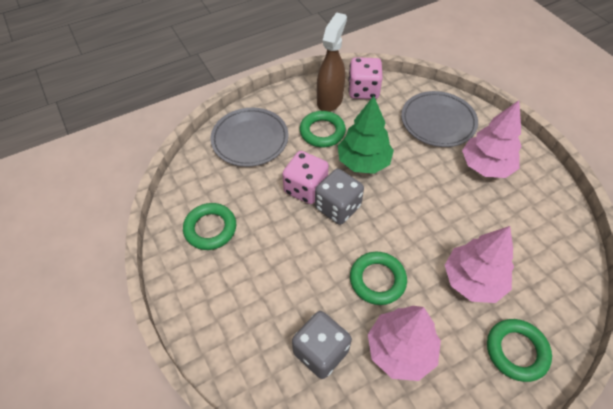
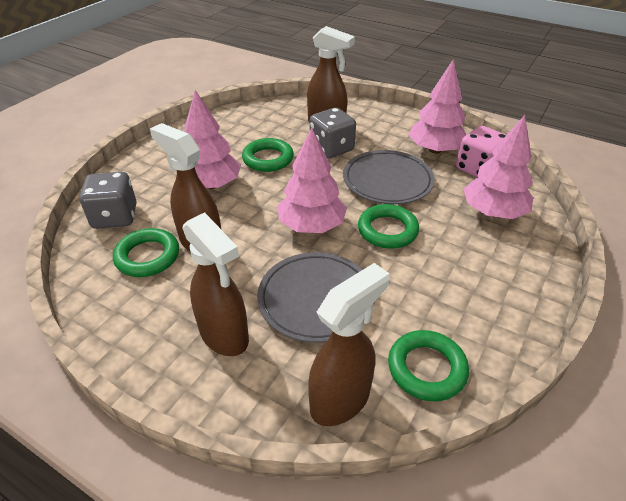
brown spray bottle: [317,12,347,112] = 1 -> [150,123,221,251] [182,212,249,356] [307,26,355,123] [308,263,390,426] = 4
green tree: [338,96,394,174] = 1 -> none = 0
pink dice: [282,151,329,204] [348,57,383,99] = 2 -> [456,126,506,177] = 1
pink tree: [368,306,441,381] [445,226,514,303] [462,100,522,178] = 3 -> [184,90,241,189] [277,127,347,233] [409,59,466,154] [463,115,533,219] = 4

